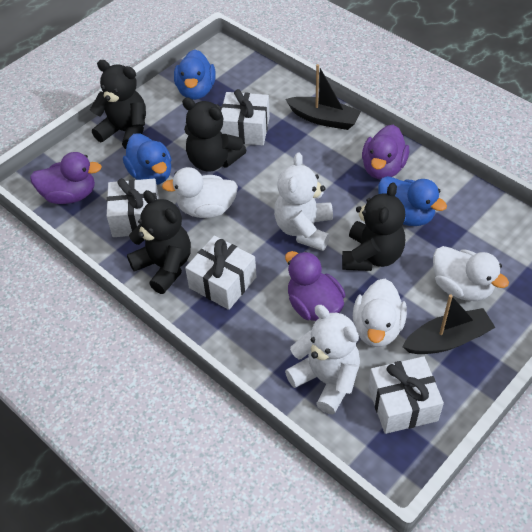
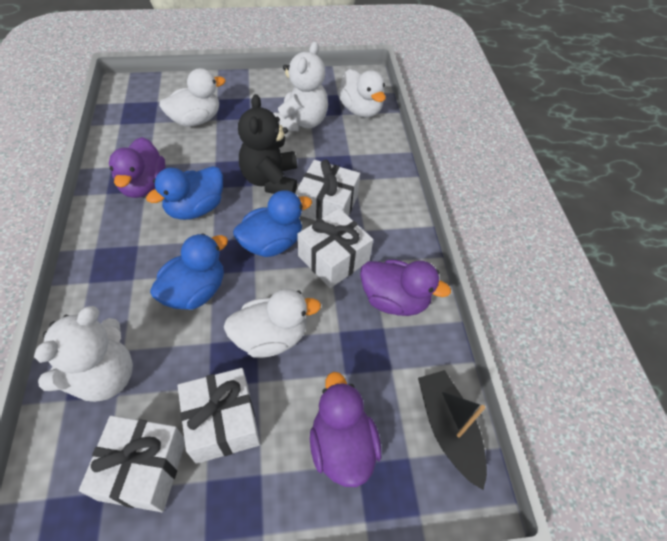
black boat: [285,64,361,130] [402,294,496,354] = 2 -> [418,370,487,490] = 1
black teddy bear: [90,60,146,149] [127,190,191,294] [182,97,247,172] [342,182,405,271] = 4 -> [238,94,297,194] = 1

